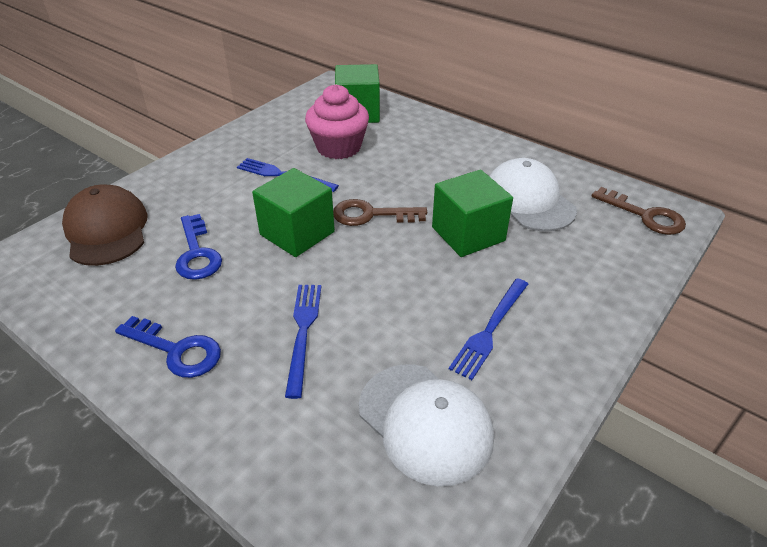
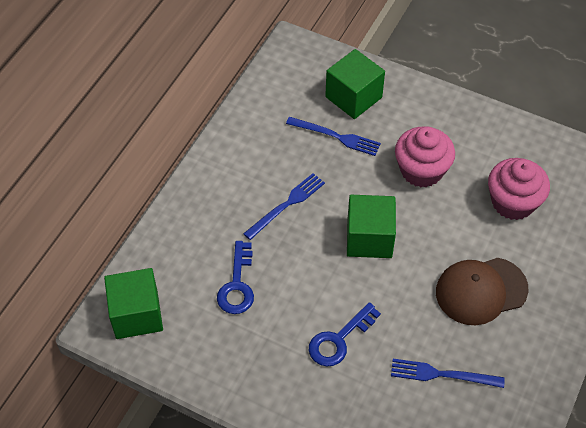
brown key: [333,199,427,226] [591,187,686,235] = 2 -> none = 0
pink cupcake: [305,84,369,159] = 1 -> [395,126,455,187] [488,158,550,220] = 2
white cap: [359,364,494,486] [489,158,577,231] = 2 -> none = 0

